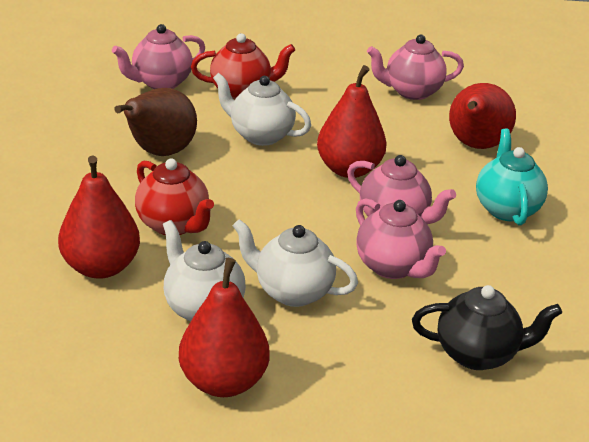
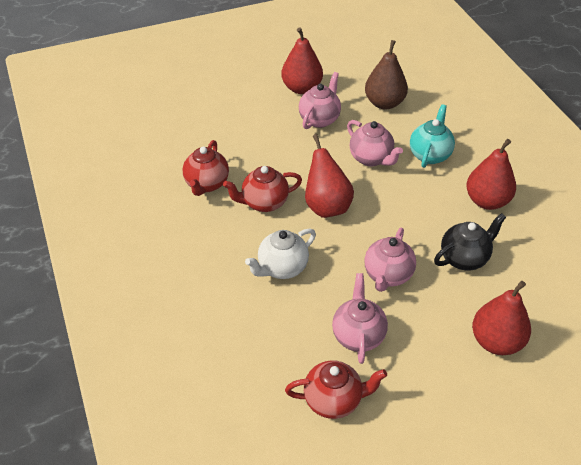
red teapot: [135,159,214,235] [191,33,295,99] = 2 -> [183,140,229,196] [223,166,302,212] [285,360,387,419] = 3
white teapot: [163,220,246,321] [213,73,311,146] [232,219,358,307] = 3 -> [245,228,316,279] = 1

